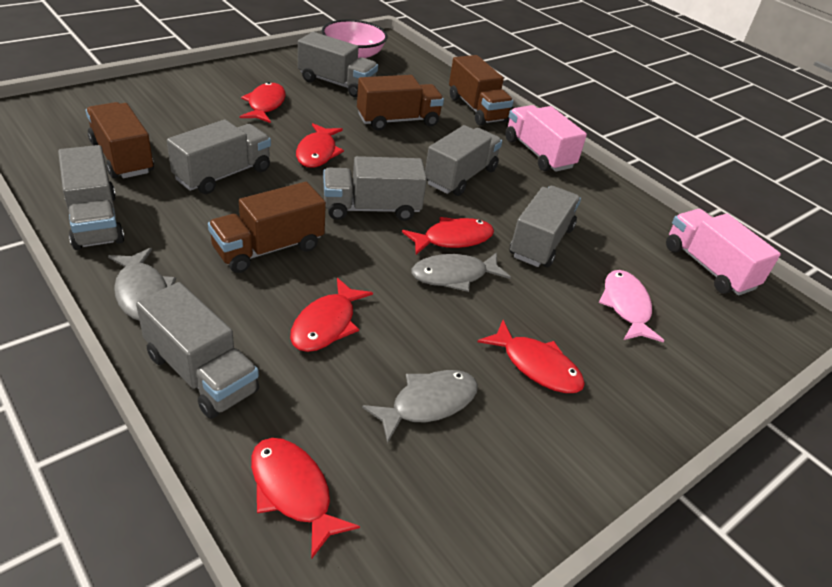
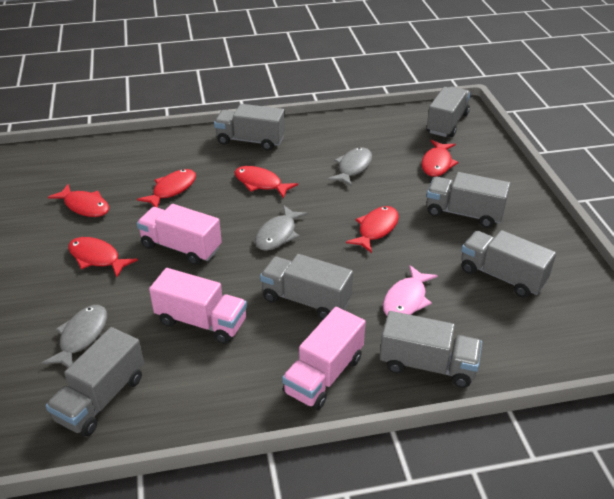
brown truck: [86,102,154,178] [208,182,326,273] [357,75,444,130] [449,55,513,125] = 4 -> none = 0
pink bowl: [322,19,388,58] = 1 -> none = 0
pink truck: [505,105,587,172] [666,209,781,296] = 2 -> [137,204,222,265] [149,268,247,344] [282,307,366,410] = 3

